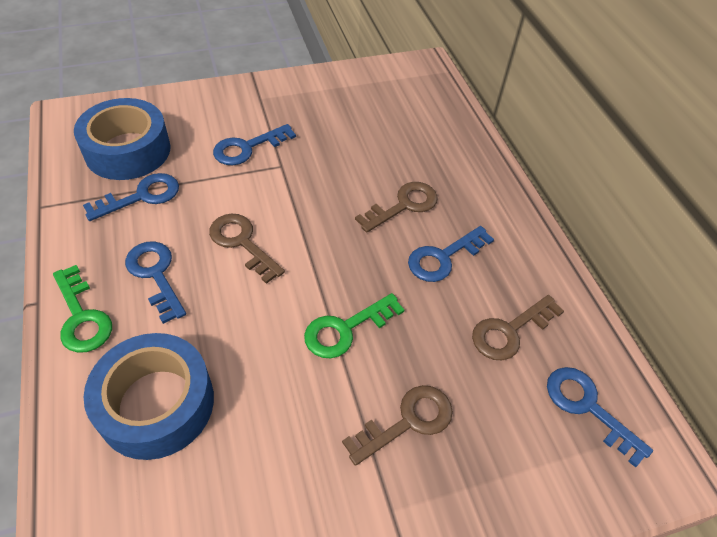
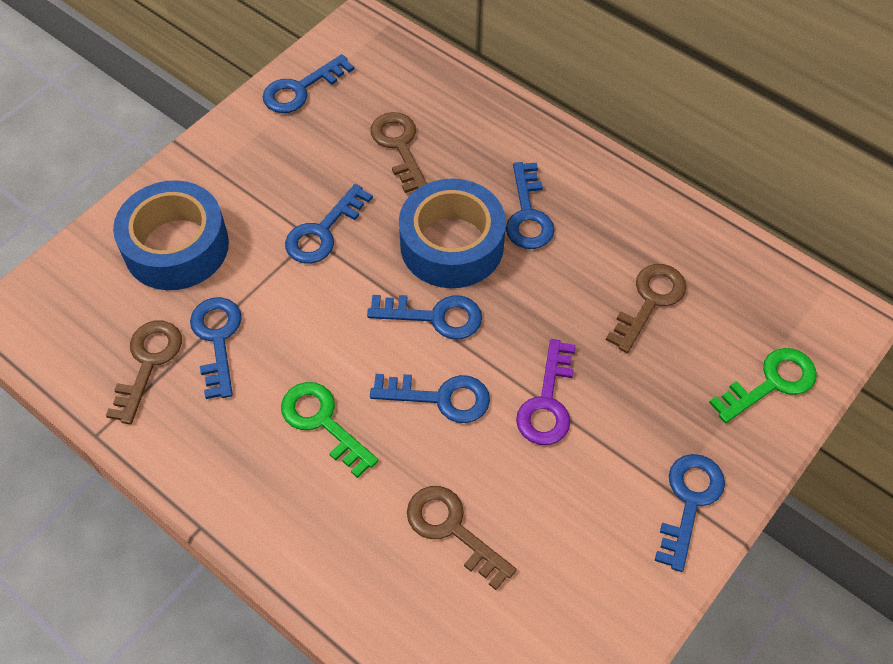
blue key: [83,173,179,221] [125,241,186,324] [213,124,296,165] [408,226,494,282] [547,367,653,467] = 5 -> [190,297,242,399] [263,54,354,113] [285,184,373,264] [367,295,482,340] [370,374,490,423] [506,162,555,249] [655,454,725,572] = 7
purple key: none = 0 -> [516,339,576,445] = 1

